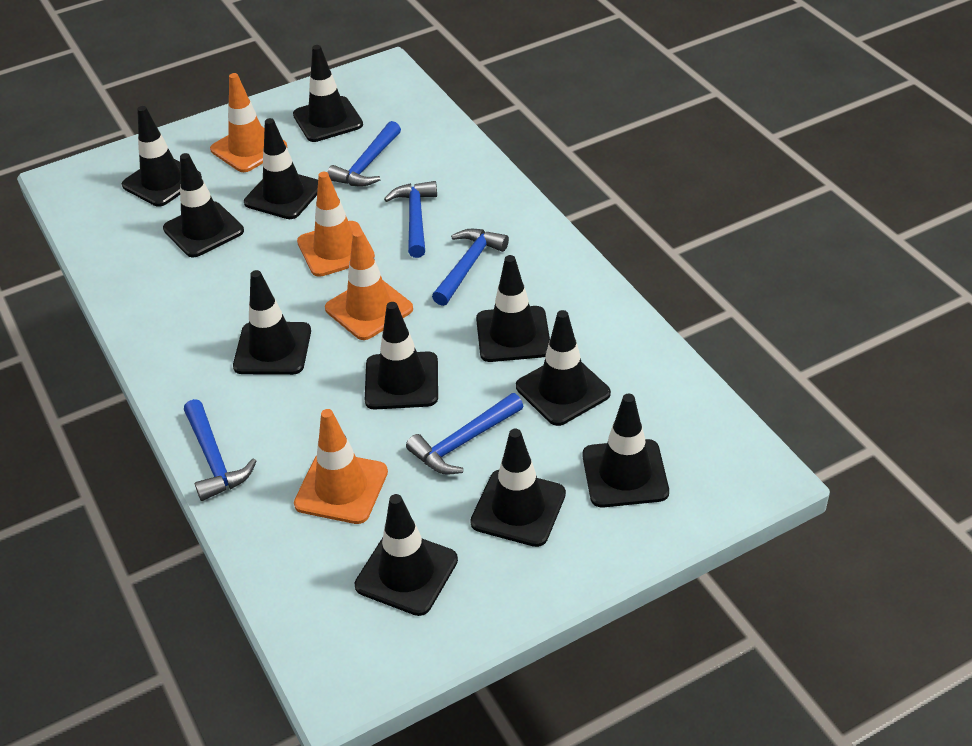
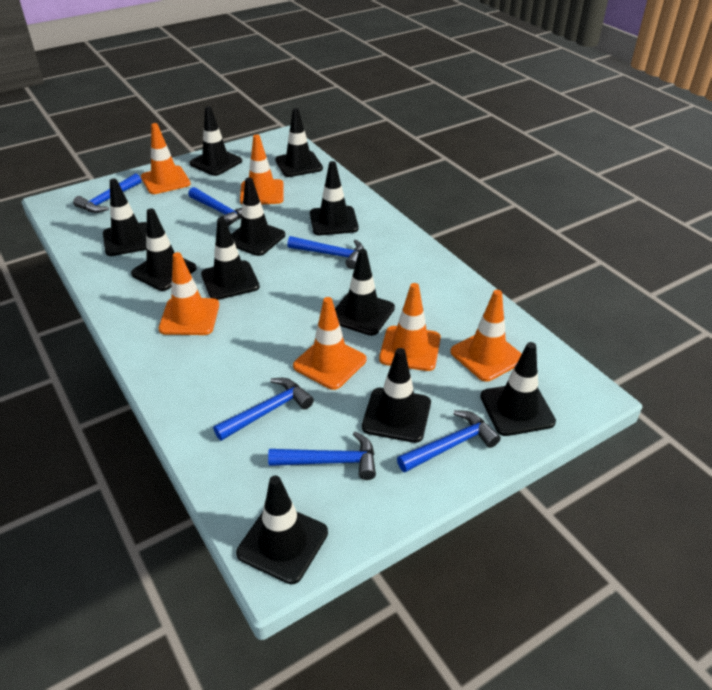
blue hammer: [184,399,256,501] [327,121,401,187] [384,181,437,258] [406,393,523,475] [432,229,509,306] = 5 -> [73,173,141,213] [188,187,242,226] [213,378,314,441] [268,431,376,480] [287,236,364,269] [397,410,501,472] = 6
orange traffic cone: [210,73,287,172] [294,409,388,524] [297,172,375,277] [325,230,413,340] = 4 -> [141,123,191,194] [159,252,219,335] [240,134,284,204] [293,297,366,390] [379,283,441,371] [450,290,522,382] = 6

